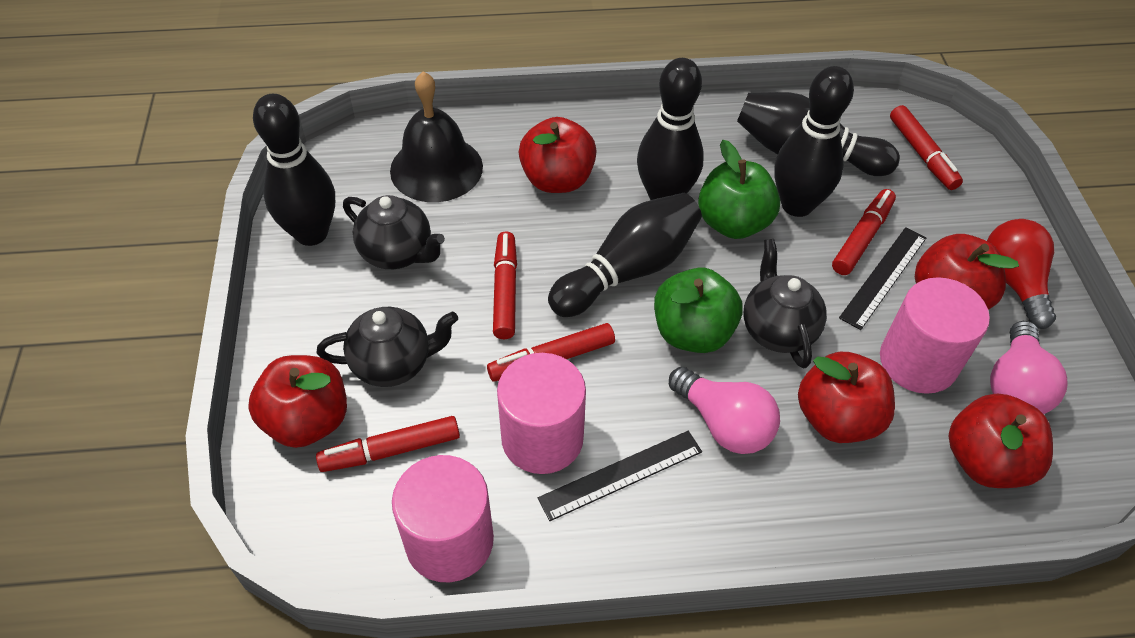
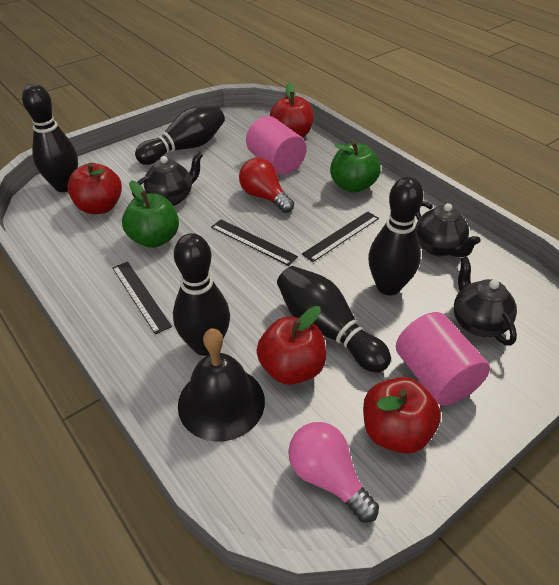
black ruler: [538,431,702,521] [839,227,926,330] = 2 -> [112,262,172,334] [211,219,298,266] [302,211,379,262] = 3
pink cylinder: [392,455,494,582] [497,353,586,474] [880,277,990,394] = 3 -> [246,116,307,175] [396,312,490,406] = 2
pink light bulb: [669,367,780,454] [990,321,1068,414] = 2 -> [288,422,379,522] = 1
red apple: [248,355,347,448] [519,117,597,193] [798,352,895,443] [915,234,1019,310] [949,394,1053,488] = 5 -> [67,163,122,214] [256,306,326,385] [270,83,314,138] [363,377,441,454] = 4
red marker: [316,416,460,472] [487,323,615,382] [493,231,517,339] [832,189,896,275] [890,105,963,190] = 5 -> none = 0

